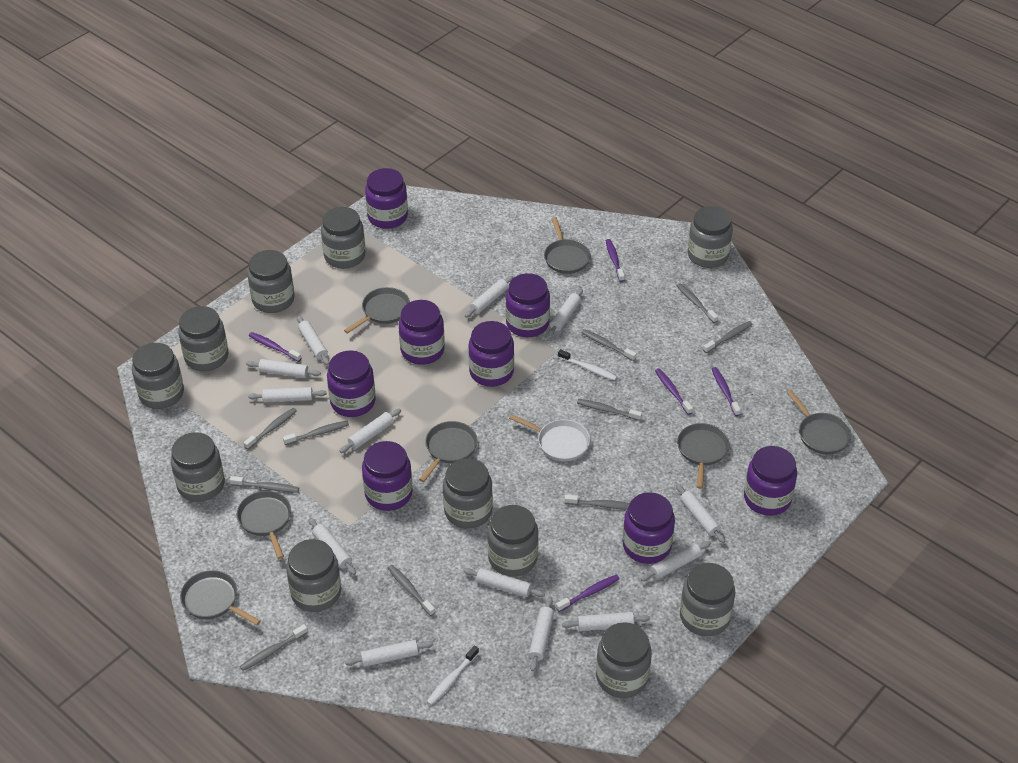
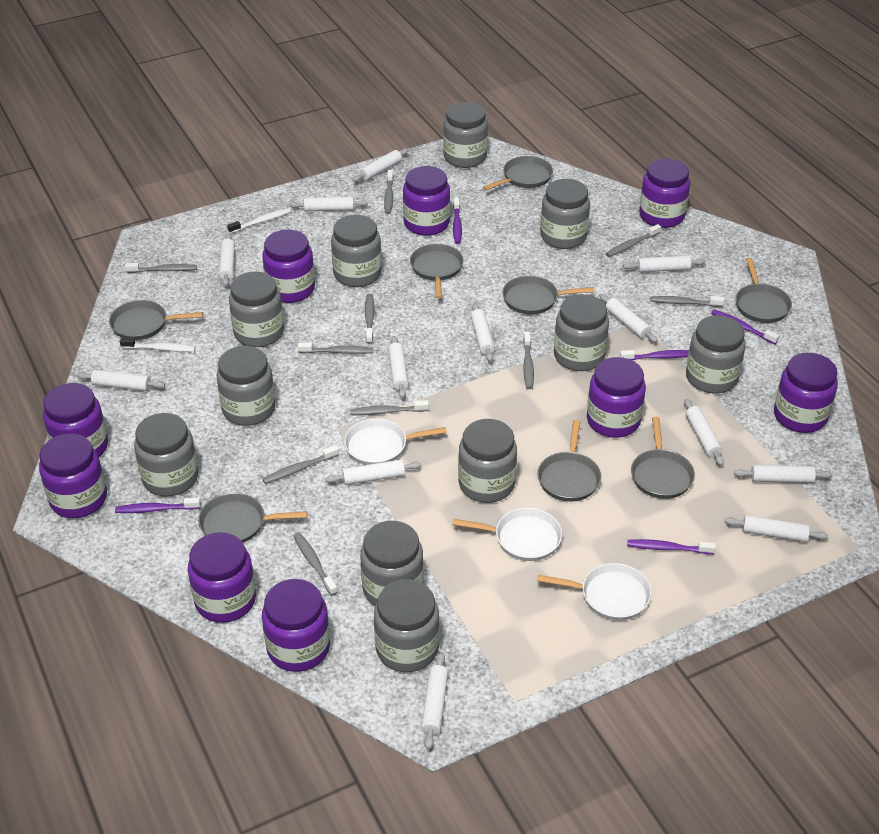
grey pan: [180,570,261,625] [237,491,291,559] [344,287,410,334] [419,421,478,482] [544,217,591,274] [677,423,730,489] [787,390,852,455] = 7 -> [109,300,203,340] [198,493,307,543] [410,244,464,299] [483,156,553,191] [502,276,595,315] [538,420,601,502] [631,417,695,499] [736,258,792,323] = 8
purple jar: [327,350,376,417] [362,441,413,511] [365,168,408,229] [399,300,445,365] [468,321,514,387] [506,273,550,337] [623,492,675,564] [744,446,797,516] = 8 -> [39,434,107,518] [43,383,108,457] [188,532,256,623] [262,230,315,303] [262,579,330,672] [403,166,450,236] [587,357,646,438] [639,159,690,228] [774,353,838,433] = 9
white pan: [509,414,590,461] = 1 -> [344,418,447,465] [452,508,562,561] [537,563,652,620] = 3

